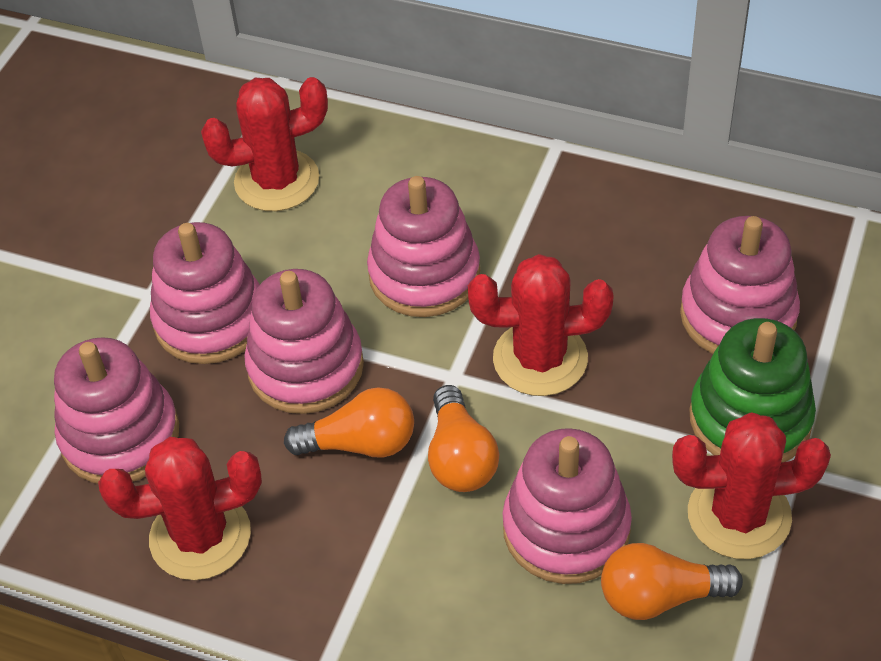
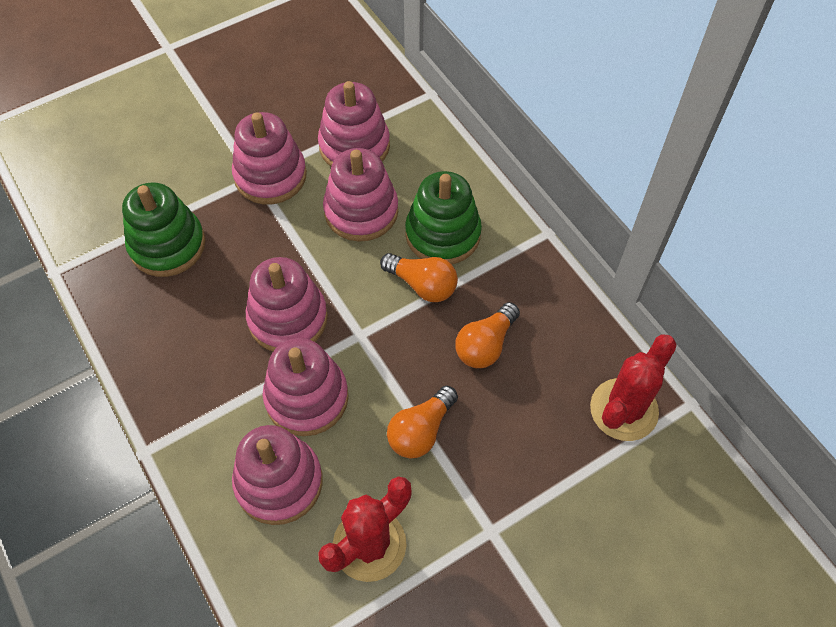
green stacking toy: [689,318,816,462] = 1 -> [122,182,205,277] [405,171,482,264] = 2
red cactus: [98,437,262,580] [201,77,328,211] [468,254,614,396] [672,413,831,559] = 4 -> [318,476,412,582] [590,334,677,441] = 2

